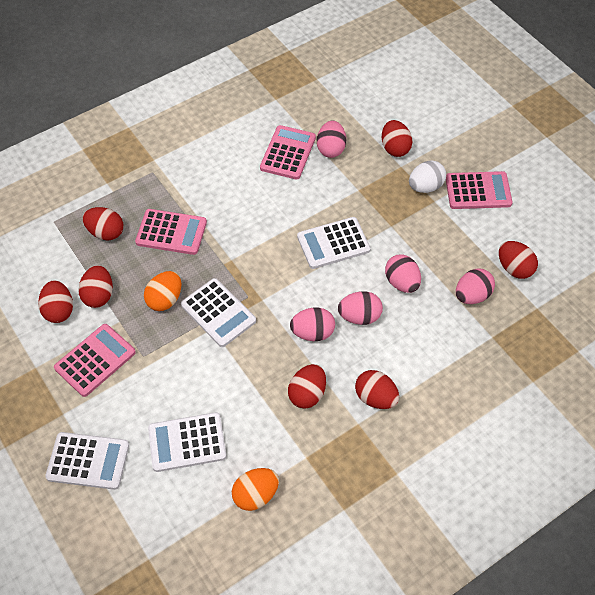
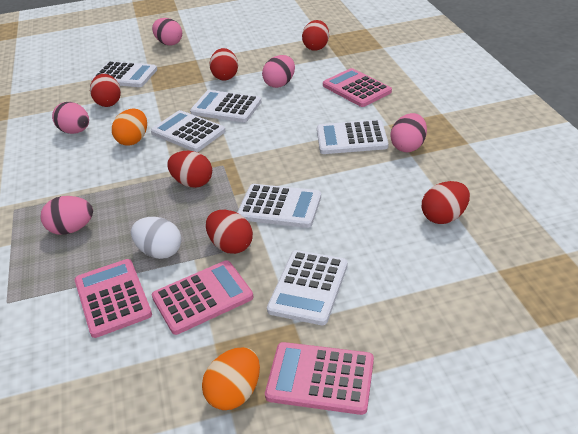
red egg: [38,281,73,323] [78,265,113,308] [83,207,123,241] [288,364,326,409] [355,370,399,409] [382,120,412,157] [499,241,538,279] = 7 -> [90,74,121,107] [167,151,212,188] [206,210,253,254] [210,48,238,80] [302,20,329,51] [422,181,470,224] = 6
white calculator: [45,432,129,490] [148,412,227,472] [181,278,256,347] [297,217,370,269] = 4 -> [91,61,157,87] [151,110,225,152] [190,90,261,122] [237,184,321,228] [267,250,348,325] [317,120,388,154] = 6

